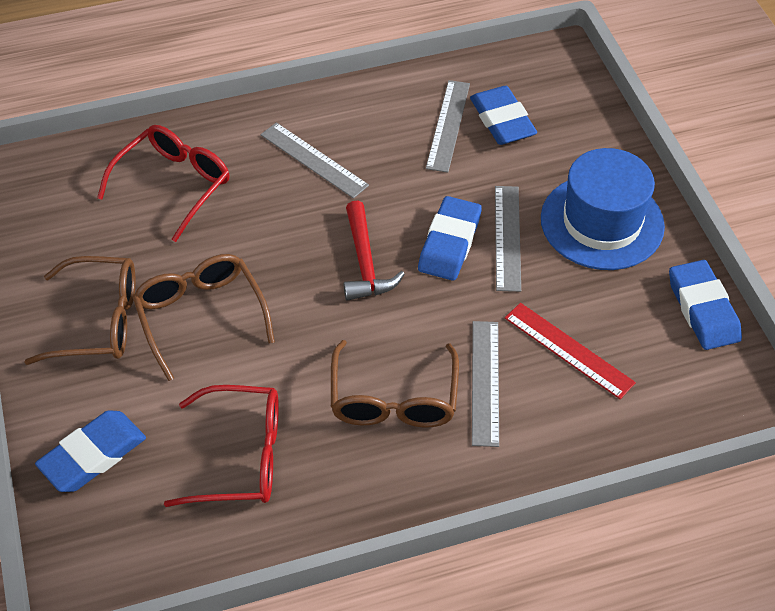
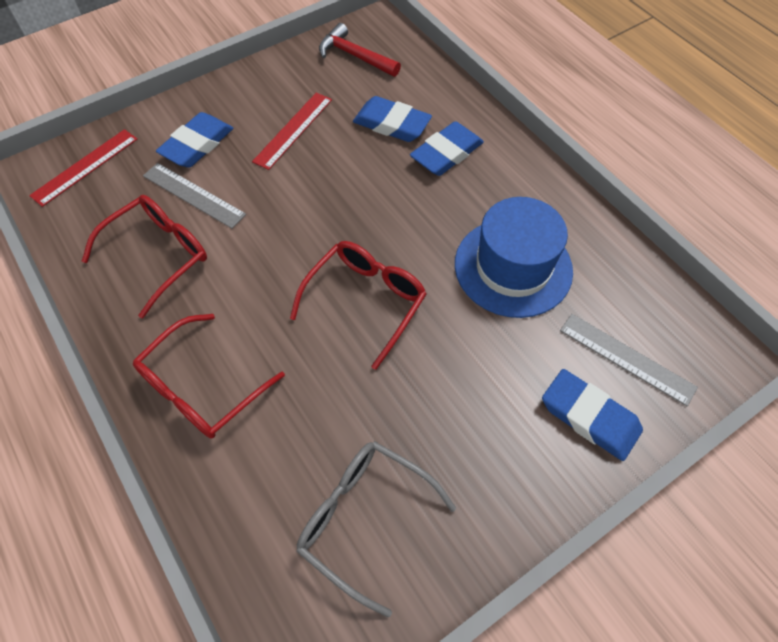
brown glasses: [25,256,135,365] [133,254,275,381] [331,340,459,428] = 3 -> none = 0
grey glasses: none = 0 -> [296,441,456,617] = 1
grey ruler: [261,122,369,199] [426,80,470,172] [472,321,499,447] [495,186,521,292] = 4 -> [143,163,246,228] [560,314,698,406] = 2
red glasses: [97,125,230,242] [164,385,279,507] = 2 -> [82,195,207,319] [133,314,285,438] [290,241,426,370] = 3
red ruler: [505,303,636,399] = 1 -> [29,129,137,207] [252,93,332,170] = 2

